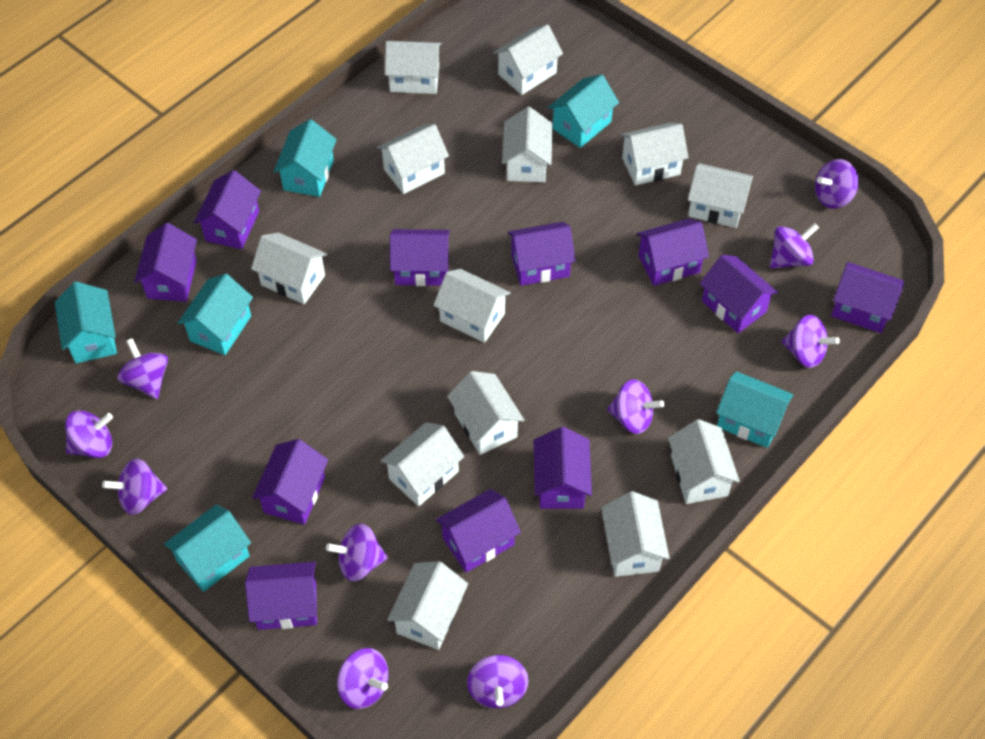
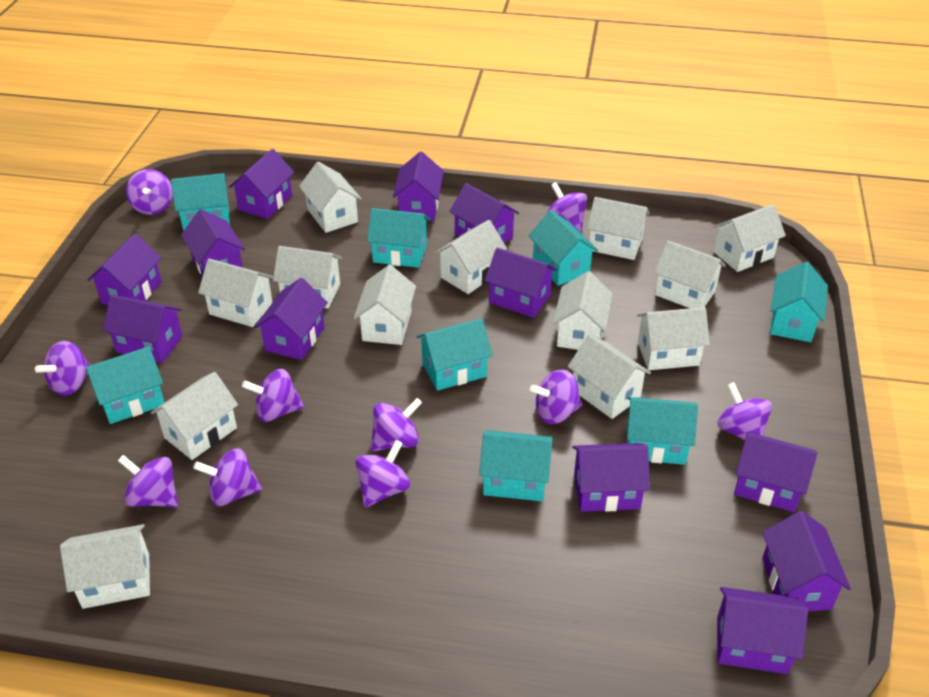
purple house: [134,223,197,302] [194,170,261,249] [245,562,317,630] [252,439,328,525] [390,229,450,286] [436,489,521,572] [508,222,576,286] [534,427,592,509] [636,218,709,286] [700,255,778,333] [831,262,904,333] = 11 -> [87,234,162,305] [103,295,182,363] [181,209,245,276] [229,149,294,219] [254,278,328,360] [393,151,444,221] [449,183,519,243] [485,248,557,318] [572,443,650,512] [717,587,808,674] [734,432,818,512] [762,511,851,611] = 12
turquoise house: [55,282,117,363] [164,505,251,592] [178,273,253,355] [274,119,337,197] [548,74,619,148] [716,371,793,448] = 6 -> [86,346,165,424] [171,173,230,231] [367,208,430,268] [417,318,493,391] [479,430,553,501] [528,210,598,286] [627,397,698,465] [770,262,828,342] = 8

